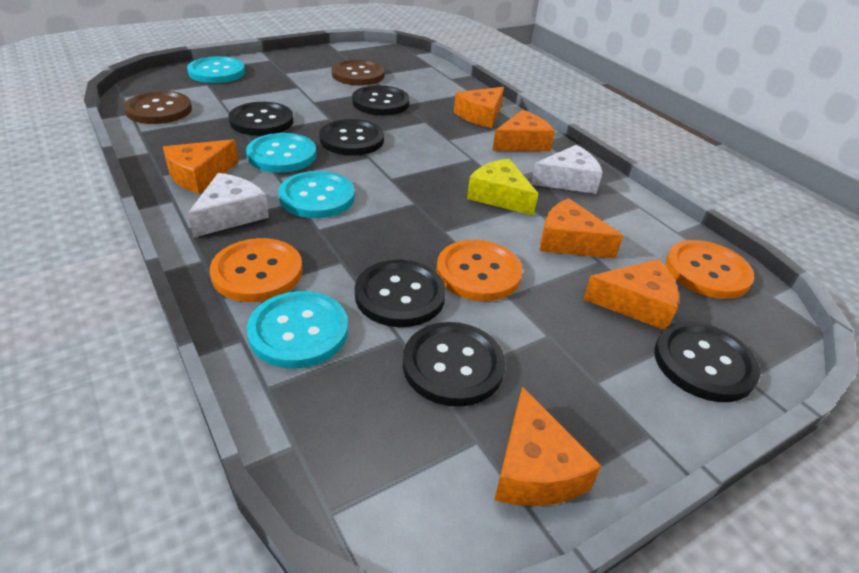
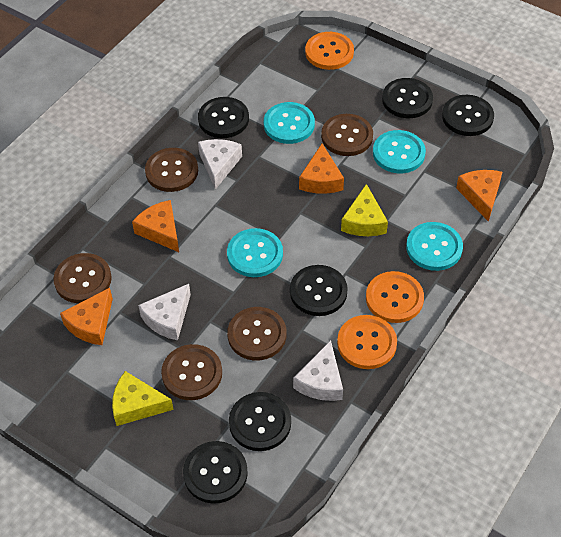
brown button: [124,91,192,124] [332,59,385,86] = 2 -> [53,253,112,303] [145,148,198,192] [161,344,222,400] [227,307,286,360] [321,114,373,156] = 5
orange cheese: [163,139,238,194] [454,87,504,128] [492,110,555,151] [494,386,601,506] [540,198,623,259] [583,259,679,330] = 6 -> [60,288,113,345] [132,200,179,252] [299,144,344,194] [456,170,502,222] = 4
white cheese: [188,173,269,238] [531,145,603,194] = 2 -> [138,284,191,340] [198,139,242,190] [293,340,343,401] = 3
yellow cheese: [467,159,538,216] = 1 -> [112,371,174,426] [341,184,388,236] = 2

